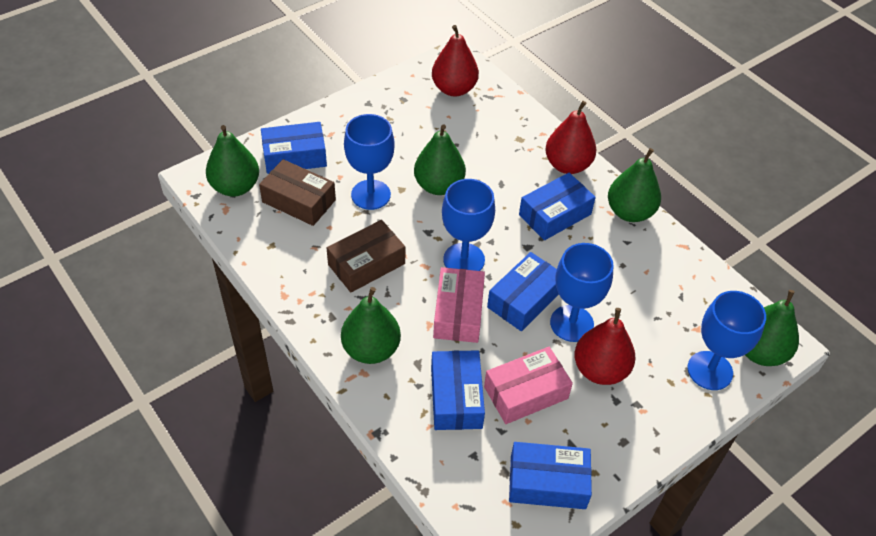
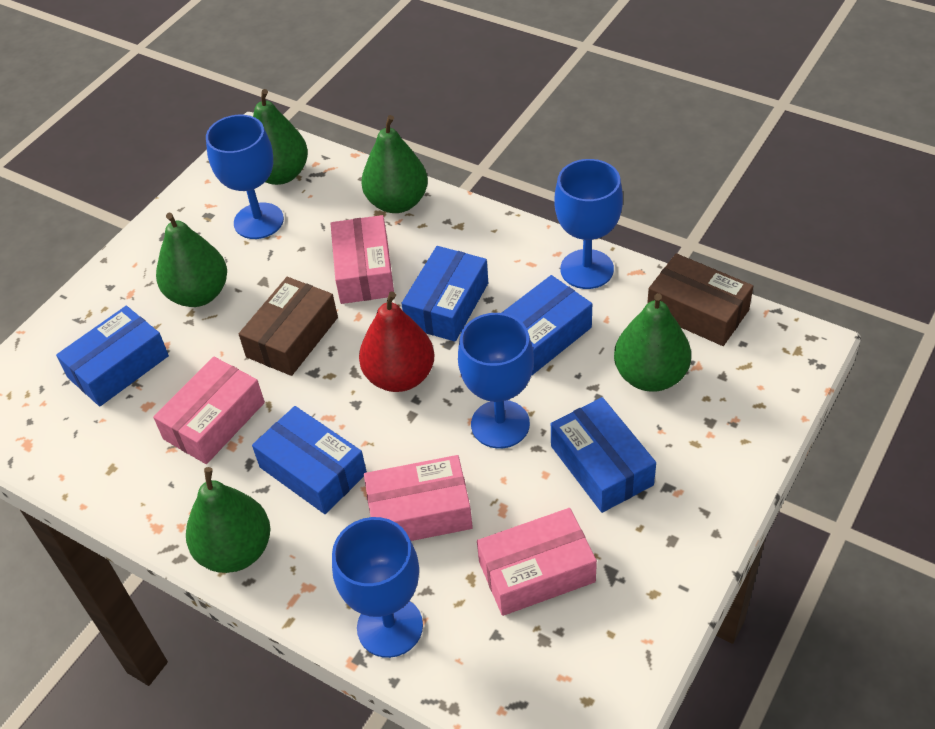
pink box: [433,267,485,343] [484,347,573,424] = 2 -> [153,356,265,464] [330,215,394,304] [364,455,473,541] [477,508,597,616] = 4
red pear: [432,25,479,96] [545,101,596,174] [574,308,635,385] = 3 -> [359,292,434,392] = 1

